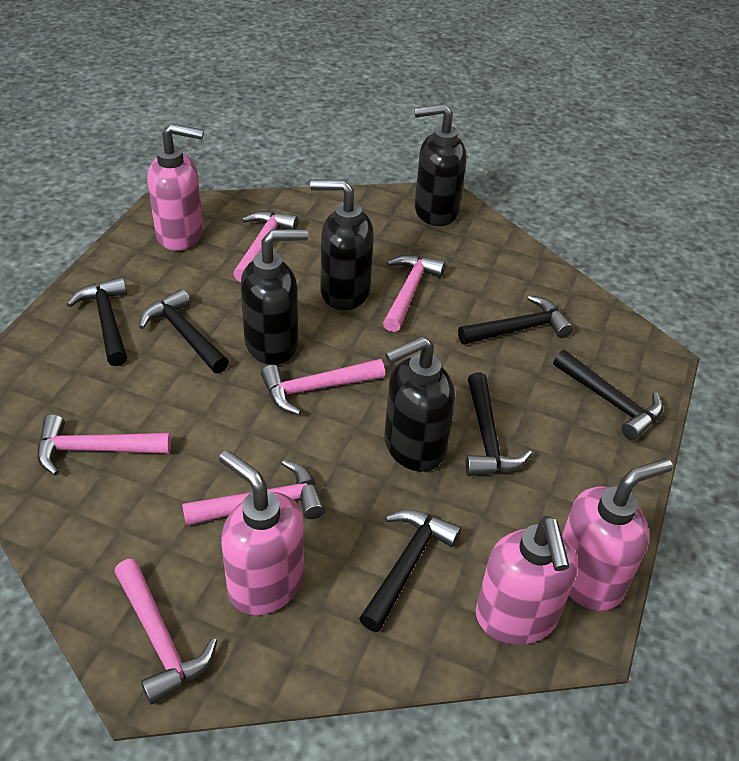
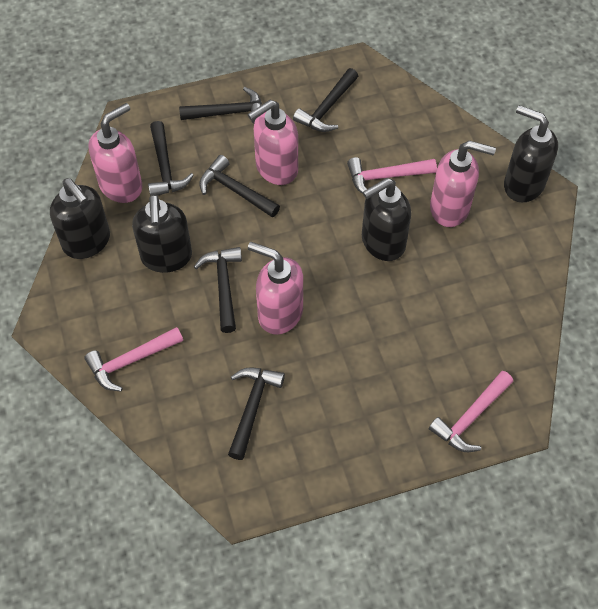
pink hammer: [37,414,171,476] [114,559,217,705] [182,460,325,526] [233,211,298,282] [261,359,385,415] [383,255,445,332] = 6 -> [84,327,183,392] [347,157,437,194] [429,371,513,452] = 3

